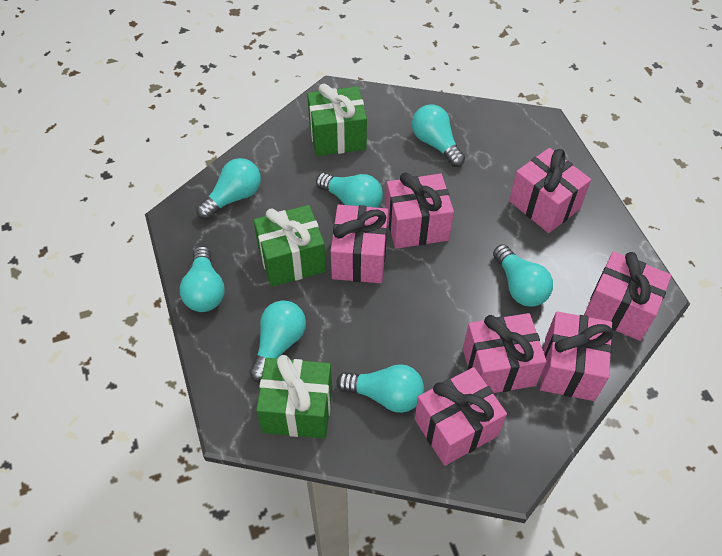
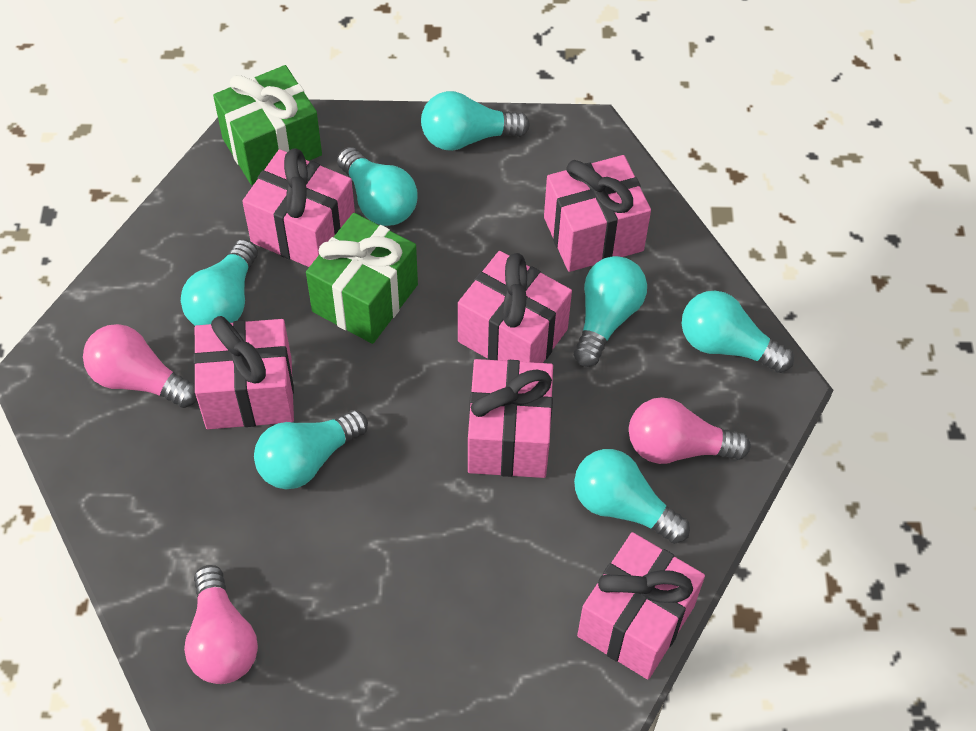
green gift: [253,205,326,287] [256,355,332,439] [307,84,367,156] = 3 -> [213,65,322,185] [306,213,418,344] = 2
pink gift: [331,205,388,283] [385,172,454,249] [415,367,507,466] [463,313,547,393] [509,148,591,233] [540,311,613,401] [584,251,672,341] = 7 -> [193,316,294,429] [242,148,355,267] [458,251,572,363] [468,359,553,478] [544,155,651,272] [577,532,705,680] = 6
pink light bulb: none = 0 -> [83,324,197,408] [184,565,258,684] [629,397,751,464] = 3

